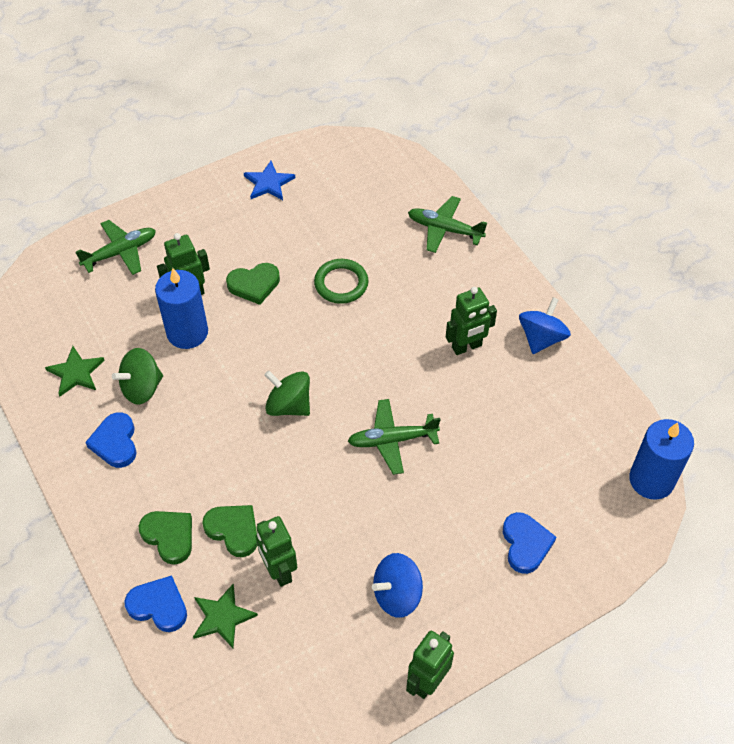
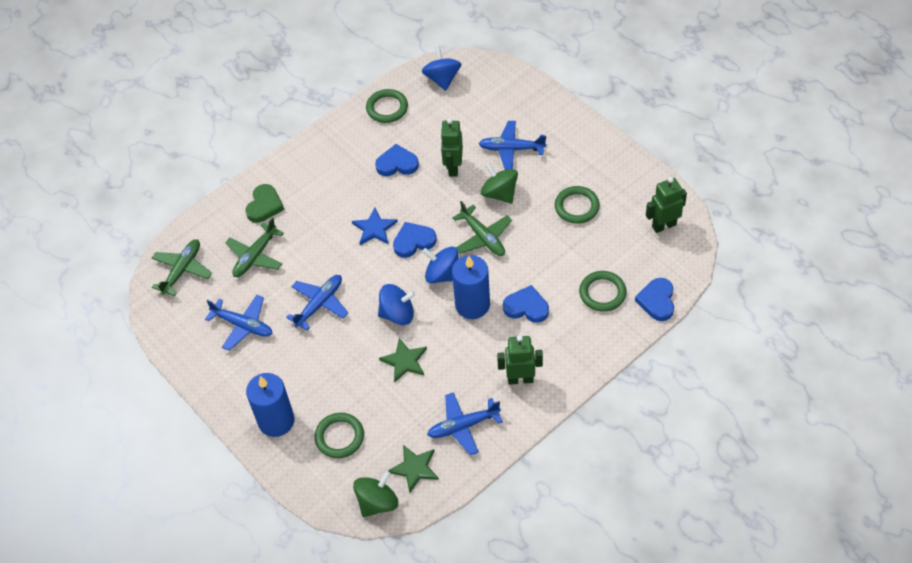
blue heart: [85,412,137,468] [125,575,187,632] [503,512,556,574] = 3 -> [375,144,419,176] [393,222,437,258] [503,285,549,323] [635,278,674,321] = 4
blue plane: none = 0 -> [205,295,273,351] [286,275,348,330] [427,392,503,455] [479,121,546,170] = 4
blue spinning top: [372,553,423,618] [519,297,571,354] = 2 -> [378,284,416,325] [422,46,461,91] [422,247,458,283] = 3
green heart: [139,511,192,565] [202,505,257,557] [226,263,280,305] = 3 -> [245,184,284,223] = 1
green ring: [314,259,368,304] = 1 -> [314,413,364,458] [366,89,408,123] [555,186,600,224] [579,271,626,312] = 4
green robot: [157,233,210,295] [256,516,297,587] [406,631,454,699] [446,287,497,355] = 4 -> [440,118,463,177] [497,335,543,385] [646,177,687,233] = 3

